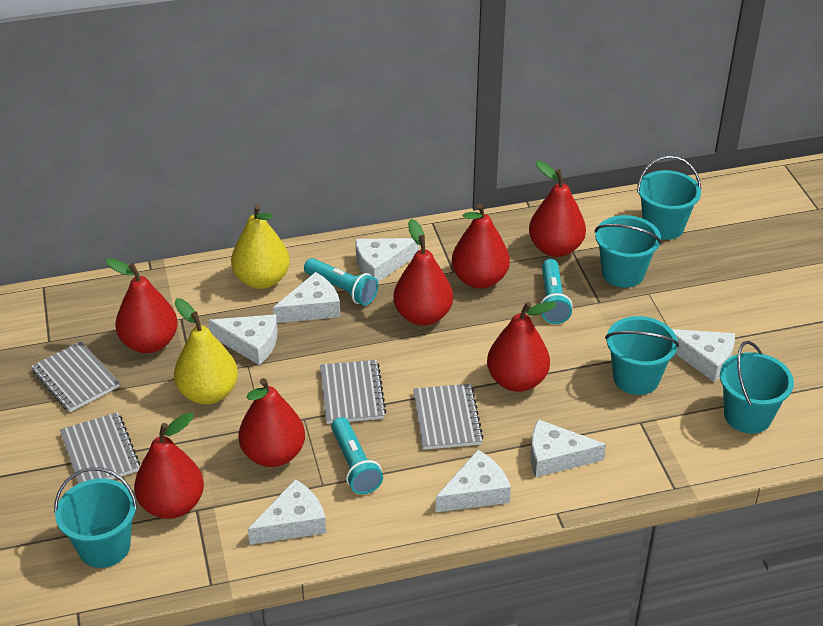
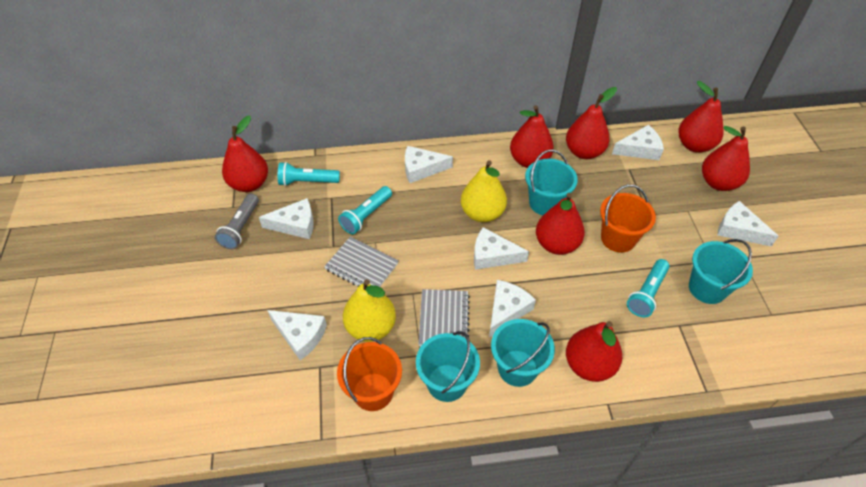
grey flashlight: none = 0 -> [215,194,259,249] = 1
grey notebook: [31,341,120,412] [60,412,140,484] [320,360,386,424] [413,384,483,450] = 4 -> [324,237,399,287] [419,289,470,346] = 2
orange bucket: none = 0 -> [337,337,402,411] [600,184,656,253] = 2
turquoise bucket: [54,467,138,568] [594,215,662,288] [605,316,679,395] [637,156,701,240] [720,341,794,434] = 5 -> [416,331,480,402] [491,319,555,387] [525,149,578,215] [689,239,753,304] = 4

